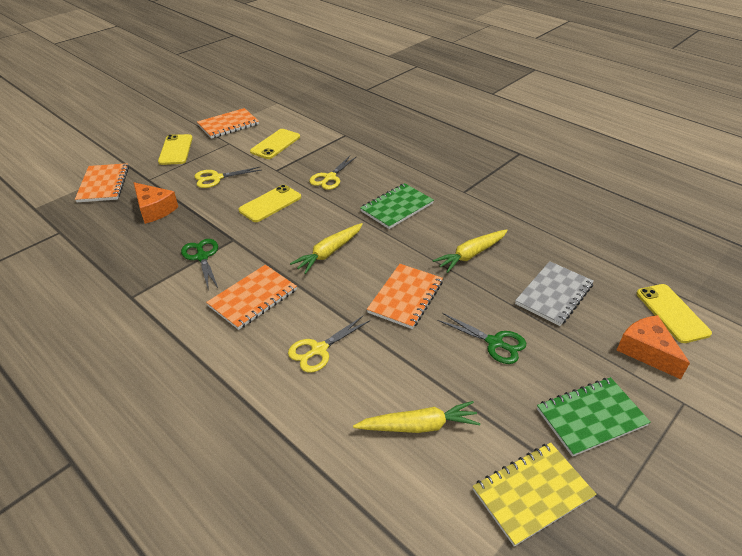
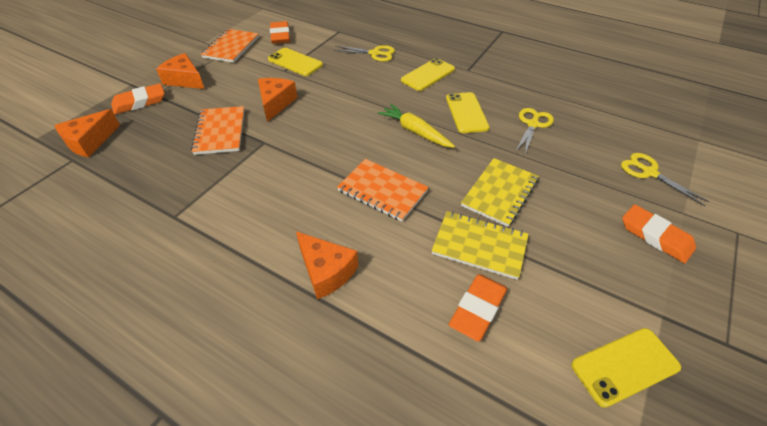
green notebook: [360,183,434,229] [537,377,651,457] = 2 -> none = 0
green scissors: [181,239,218,288] [437,313,526,364] = 2 -> none = 0
grey notebook: [515,261,594,326] = 1 -> none = 0
orange cheese: [133,182,178,224] [617,315,690,379] = 2 -> [54,109,120,158] [156,53,204,89] [258,78,298,122] [296,232,358,299] = 4
orange eraser: none = 0 -> [111,83,164,114] [270,21,290,44] [449,274,507,342] [622,204,696,263] = 4
orange notebook: [75,163,129,202] [197,108,259,139] [206,265,297,330] [367,264,443,329] = 4 -> [191,106,245,155] [201,29,259,63] [337,159,429,222] = 3
yellow carrot: [290,223,363,274] [353,401,481,433] [433,229,508,273] = 3 -> [378,104,455,148] = 1
yellow notebook: [473,442,596,547] = 1 -> [431,211,529,280] [461,158,539,227] = 2

